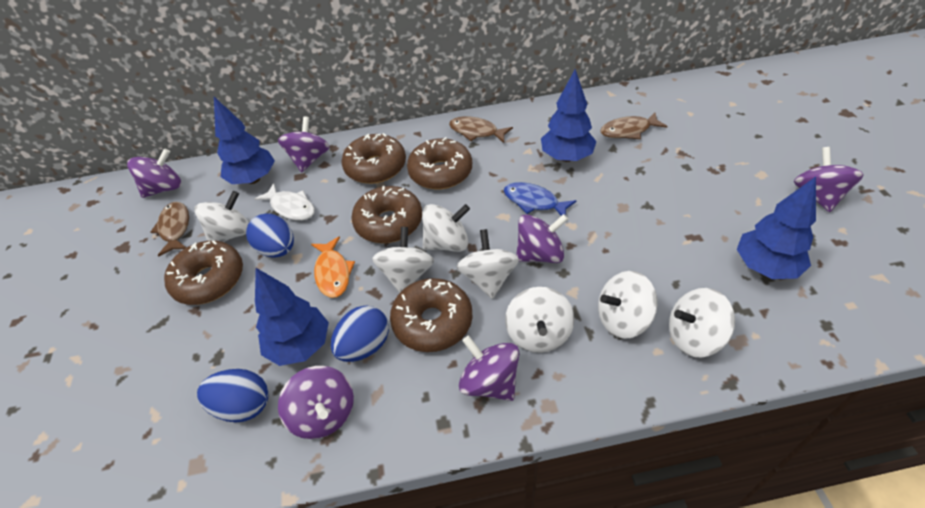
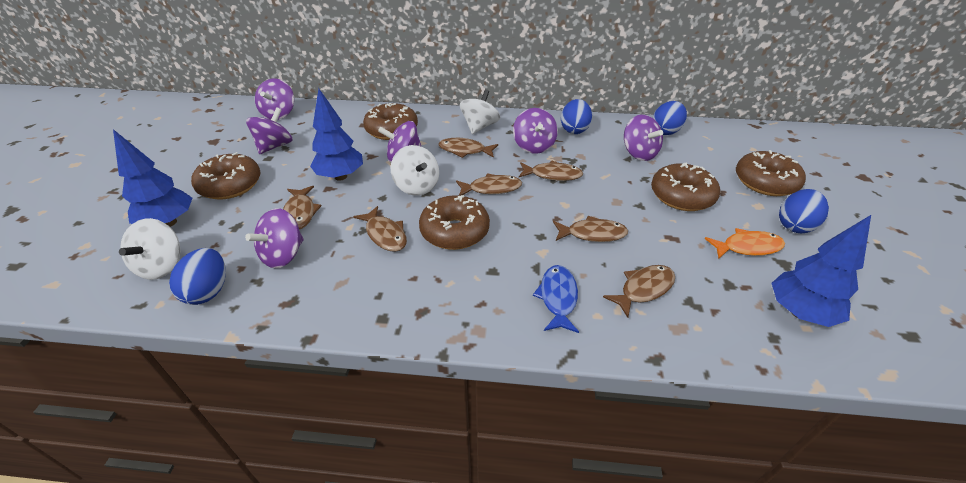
blue egg: [197,369,268,423] [246,213,294,257] [331,305,389,362] = 3 -> [169,248,226,305] [561,99,592,134] [653,101,687,135] [779,189,829,233] = 4
blue tree: [214,97,275,184] [255,268,329,366] [541,69,597,162] [737,177,816,279] = 4 -> [113,129,192,227] [310,89,363,181] [772,215,871,327] = 3
brown fish: [150,202,189,257] [449,116,513,143] [600,113,668,139] = 3 -> [283,186,322,230] [353,206,407,252] [439,138,498,158] [456,173,522,196] [519,161,583,181] [553,216,628,242] [603,265,675,318] = 7
white fish: [254,183,315,221] = 1 -> none = 0
white spinning top: [194,191,249,242] [372,227,434,293] [422,204,470,252] [457,229,519,299] [505,287,574,353] [598,271,658,339] [669,288,735,357] = 7 -> [119,218,180,280] [390,145,439,196] [460,89,500,134] = 3

